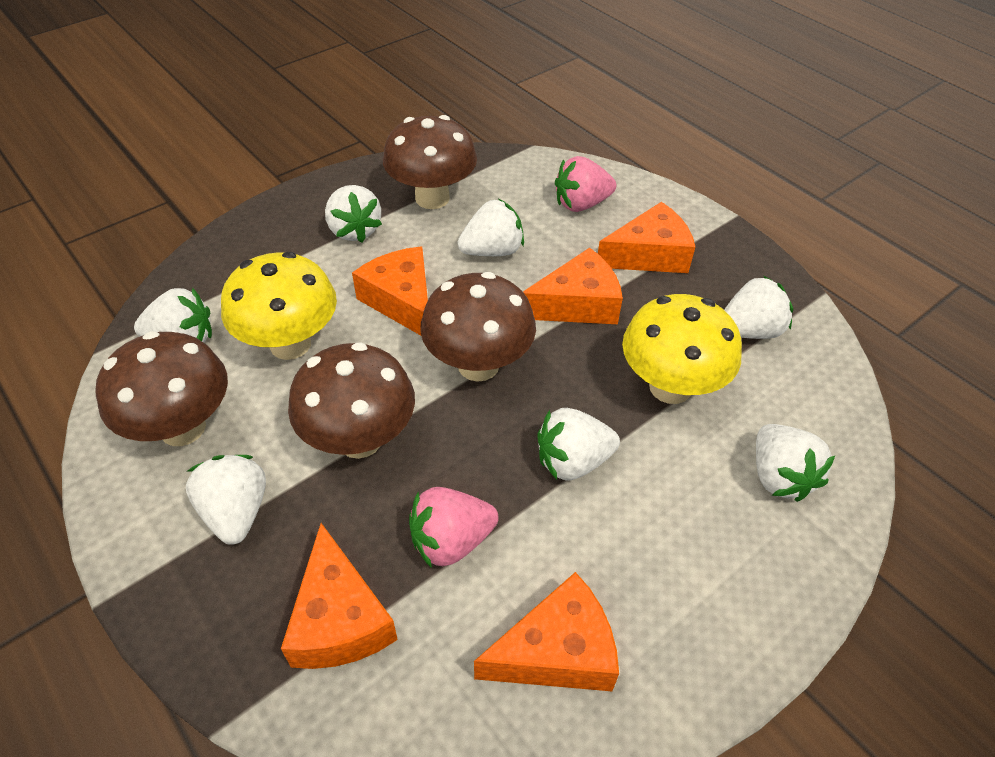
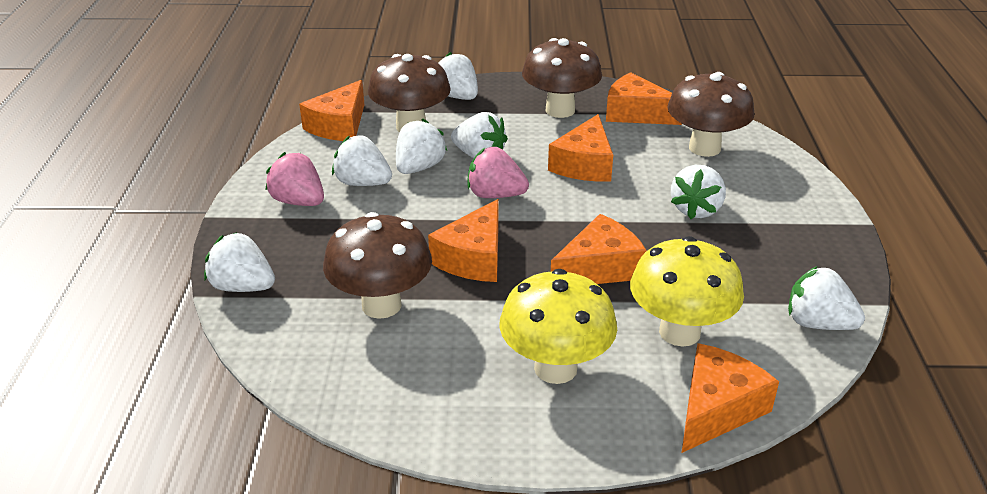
orange cheese: [281,523,398,669] [352,247,428,335] [474,572,619,691] [523,248,623,324] [598,202,695,273] = 5 -> [299,80,364,141] [428,199,499,282] [548,114,613,182] [551,214,647,284] [606,72,682,125] [682,343,779,453] = 6

